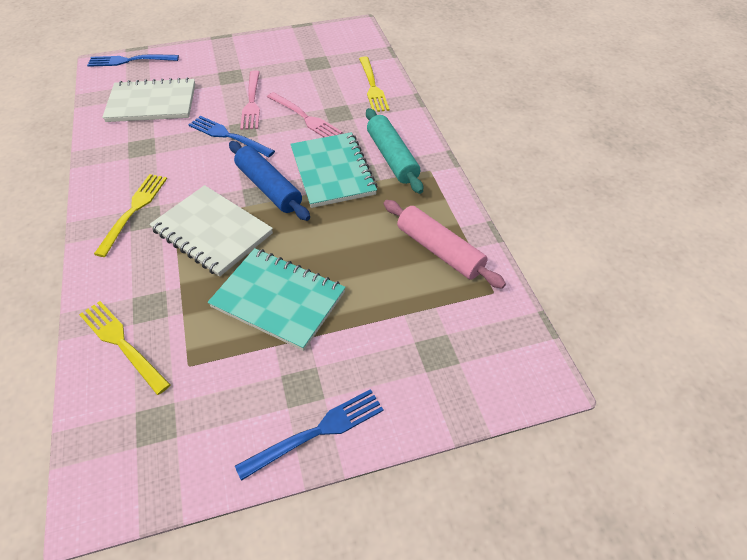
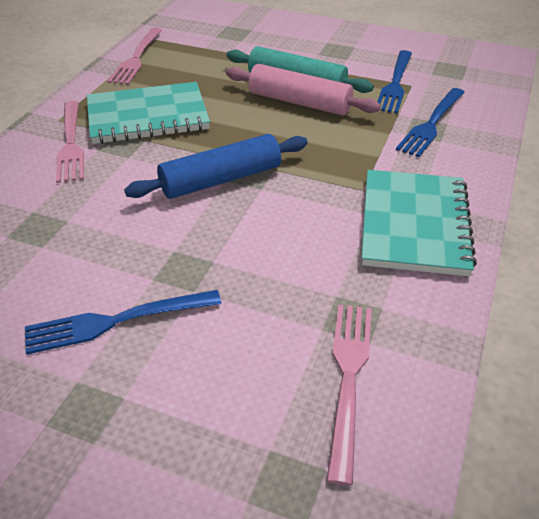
pink fork: [240,70,260,130] [267,92,342,137] = 2 -> [56,101,84,183] [108,28,162,85] [327,304,372,486] = 3
white notebook: [102,78,195,122] [149,185,273,277] = 2 -> none = 0
yellow fork: [79,301,171,395] [94,174,167,257] [359,56,389,112] = 3 -> none = 0

